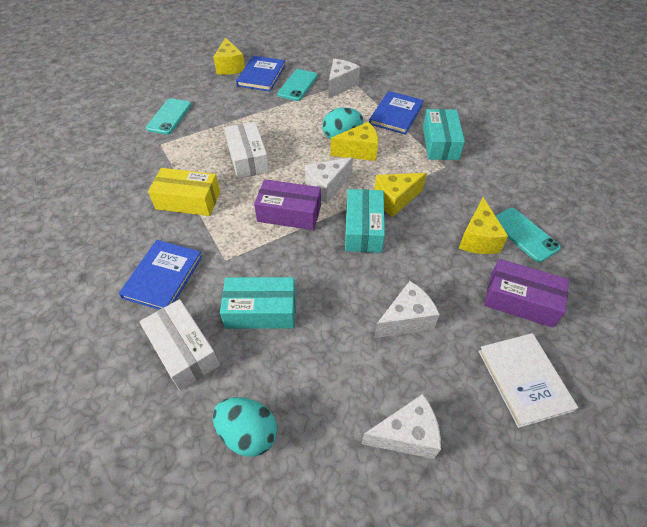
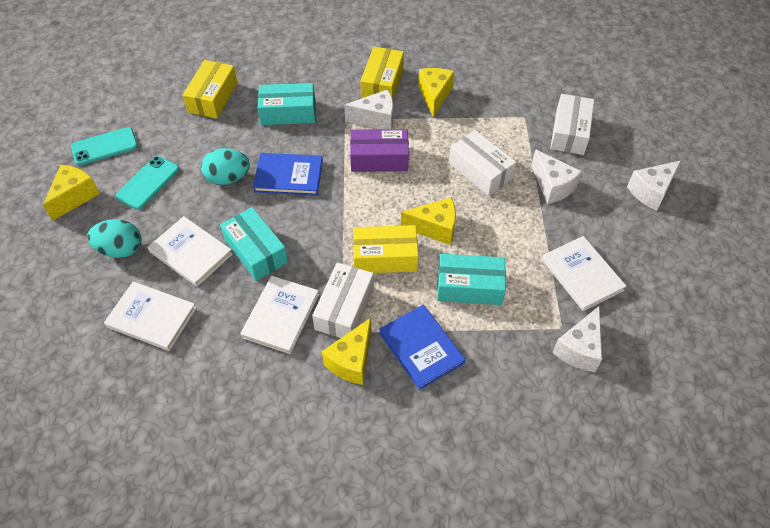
blue book: [119,240,202,310] [236,56,285,91] [369,91,424,135] = 3 -> [253,153,323,196] [379,305,465,390] = 2
purple box: [254,179,321,230] [484,259,569,328] = 2 -> [350,129,409,172] = 1
turquoise phone: [146,98,191,134] [277,69,317,101] [496,208,561,262] = 3 -> [71,127,138,166] [116,156,179,210] = 2
white book: [478,333,578,428] = 1 -> [104,281,196,351] [148,216,233,287] [240,276,319,354] [542,236,626,311] = 4
white box: [139,299,220,390] [224,122,269,179] = 2 -> [312,263,374,338] [449,130,516,196] [550,94,594,155] = 3
yellow box: [148,168,220,216] = 1 -> [182,60,238,119] [353,225,419,273] [360,47,404,99] = 3

